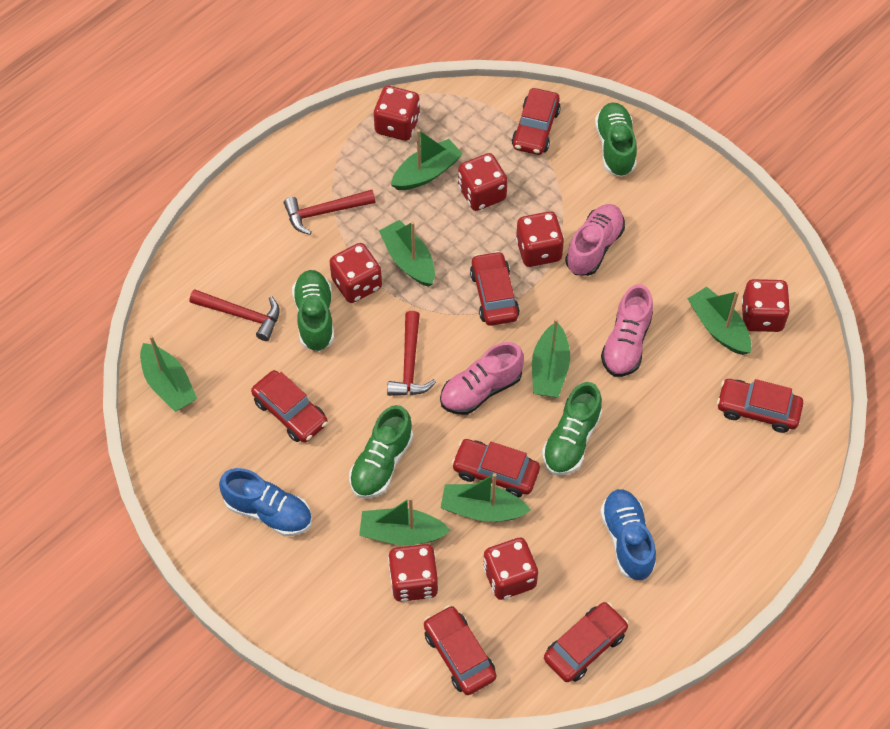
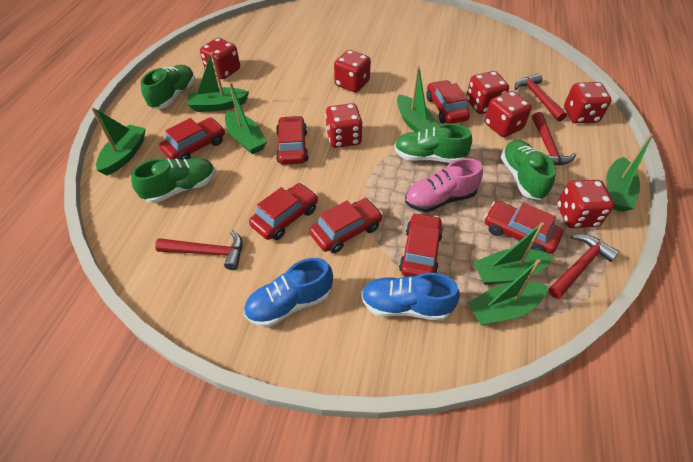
pink shoe: [440,342,524,415] [565,204,625,276] [601,284,653,377] = 3 -> [405,158,483,212] = 1
red hammer: [190,289,280,341] [284,190,376,235] [387,311,436,396] = 3 -> [155,230,243,270] [515,74,567,121] [532,112,576,166] [548,234,620,299] = 4

